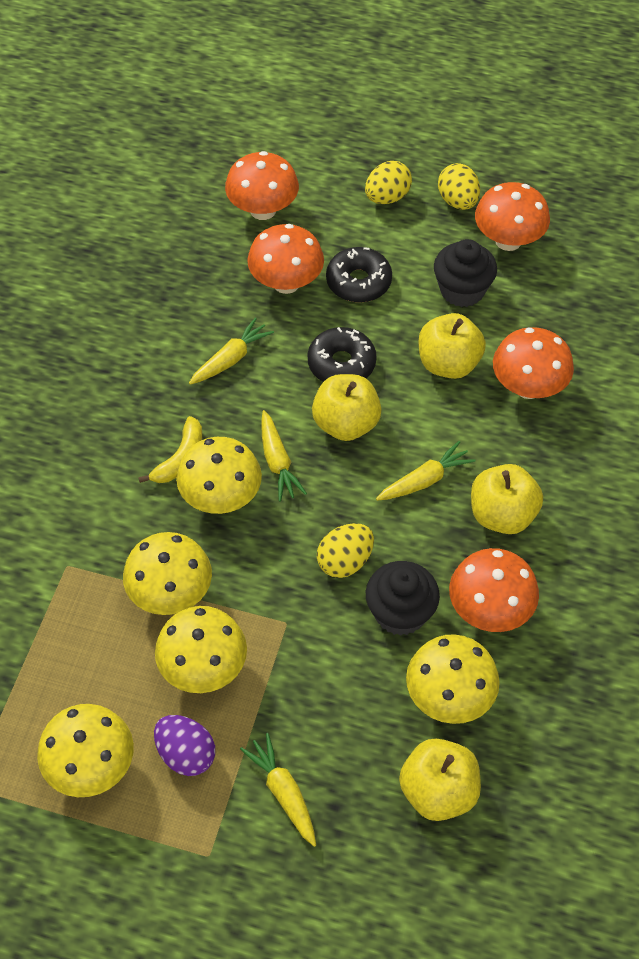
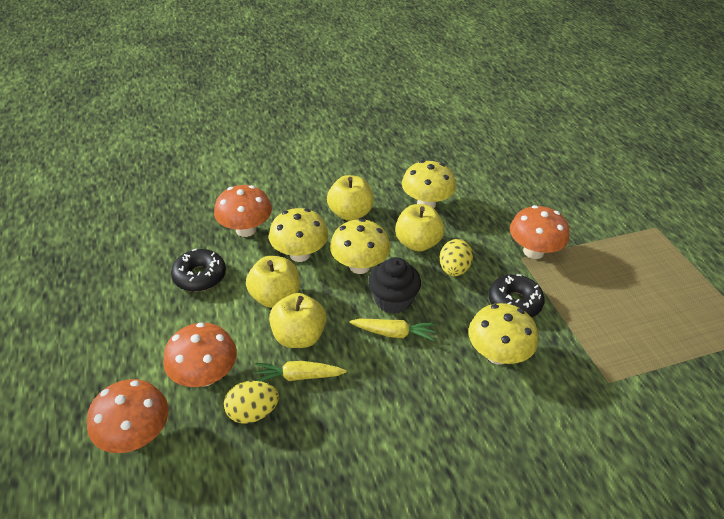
black cupcake: [366,561,440,636] [434,239,497,307] = 2 -> [368,257,421,314] = 1
orange mushroom: [225,151,299,220] [247,224,324,294] [449,548,539,632] [475,182,550,251] [493,327,574,399] = 5 -> [87,379,168,453] [163,322,237,387] [214,185,272,237] [510,205,569,259] = 4
purple egg: [154,715,215,776] = 1 -> none = 0
yellow banana: [138,416,202,483] = 1 -> none = 0
yellow carrot: [189,318,274,385] [240,733,316,847] [261,410,307,502] [376,441,475,501] = 4 -> [254,361,347,381] [349,319,436,341] = 2
yellow egg: [317,523,374,578] [365,161,412,204] [438,163,480,210] = 3 -> [224,381,279,423] [440,239,473,276] = 2
yellow mushroom: [37,704,134,797] [123,532,212,615] [155,606,247,693] [176,437,262,514] [406,634,500,724] = 5 -> [269,208,329,262] [330,219,391,274] [402,160,456,208] [468,303,538,365] = 4

